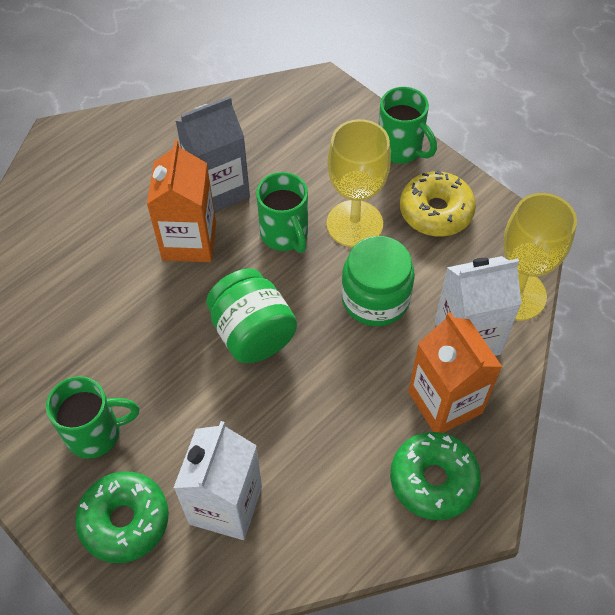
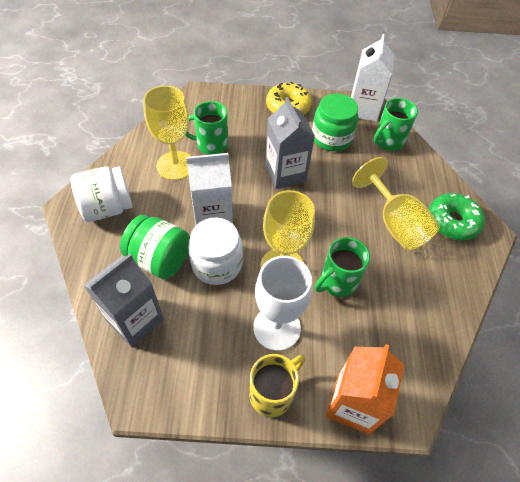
green donut: [75,471,169,563] [390,432,481,520] = 2 -> [429,193,485,240] = 1
grey carton: [176,96,250,212] = 1 -> [84,254,164,347] [265,97,315,189] = 2
orange carton: [147,140,216,262] [408,312,502,433] = 2 -> [326,344,405,435] = 1
white goblet: none = 0 -> [253,256,312,351] = 1
white jar: none = 0 -> [71,166,132,222] [188,218,243,285] = 2
yellow goblet: [327,119,391,247] [503,193,577,321] = 2 -> [143,85,191,180] [260,190,315,268] [352,157,440,251] = 3
yellow mug: none = 0 -> [249,354,305,417] = 1

